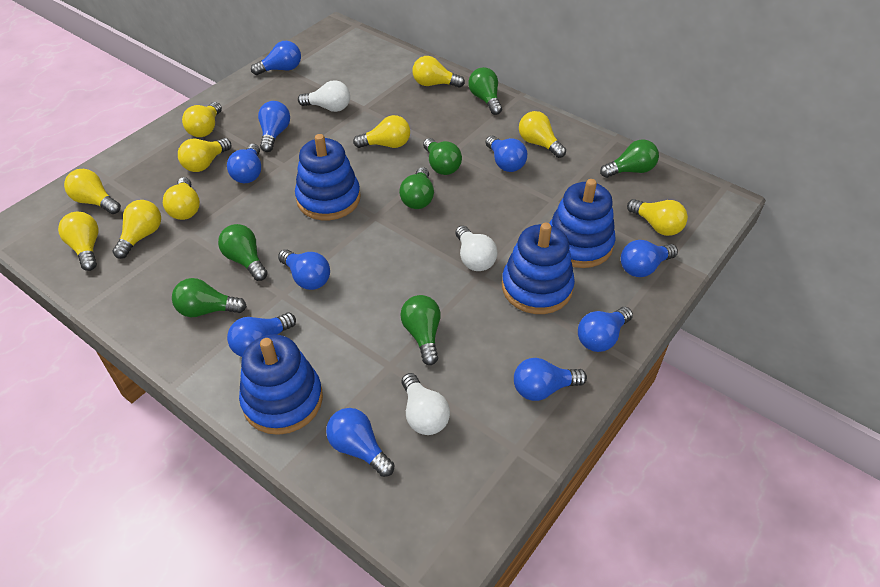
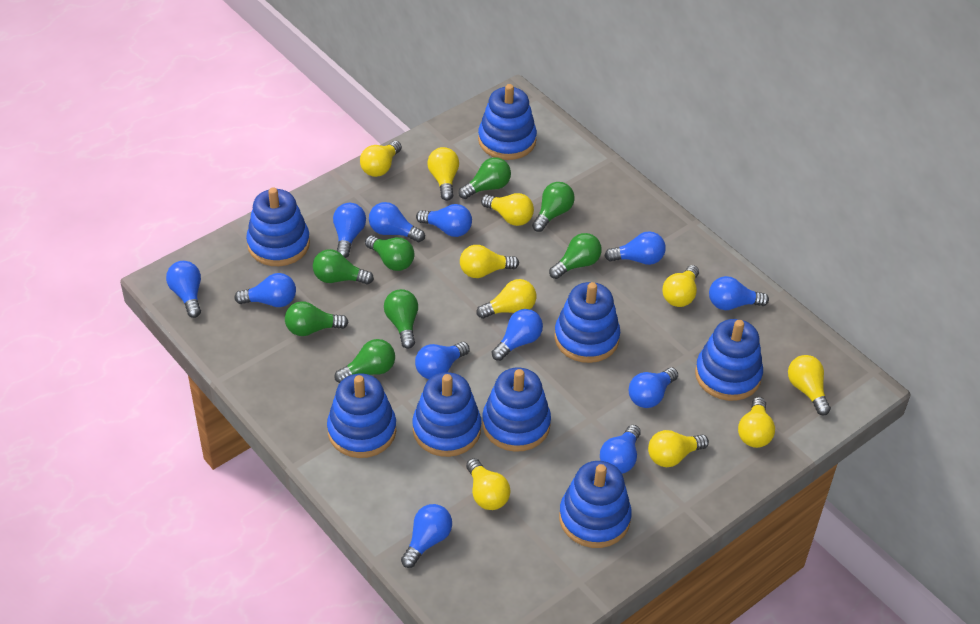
blue light bulb: [227,144,261,183] [227,313,296,357] [251,41,301,75] [258,101,290,152] [278,249,330,290] [326,408,394,477] [486,136,527,172] [514,358,587,401] [578,307,633,352] [621,240,678,277] = 10 -> [166,261,201,318] [234,273,296,307] [333,203,366,258] [369,202,425,242] [401,504,452,568] [415,342,470,379] [416,204,472,237] [492,309,543,361] [600,425,641,474] [605,231,666,265] [629,367,678,408] [709,276,769,310] = 12
blue stacking toy: [239,335,323,435] [295,134,361,220] [502,223,575,314] [549,179,616,268] = 4 -> [246,187,310,266] [327,374,396,458] [413,372,481,457] [478,84,537,160] [482,367,551,452] [554,282,620,363] [559,461,632,548] [695,319,763,401] = 8
green light bulb: [172,278,247,317] [218,224,268,281] [399,167,434,209] [400,295,441,365] [423,138,462,175] [468,67,502,115] [600,139,659,178] = 7 -> [285,301,349,336] [313,249,374,285] [334,339,395,383] [365,235,415,271] [384,289,418,349] [458,157,511,199] [532,182,575,232] [549,233,602,279] = 8
white light bulb: [298,80,350,112] [402,373,450,435] [455,226,498,271] = 3 -> none = 0

